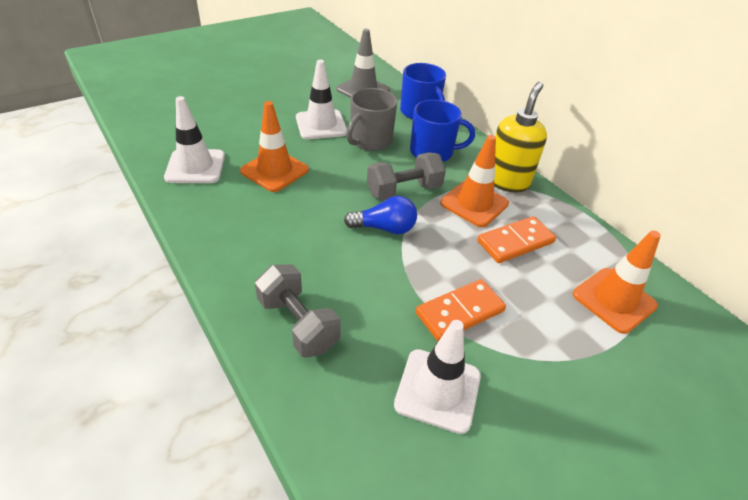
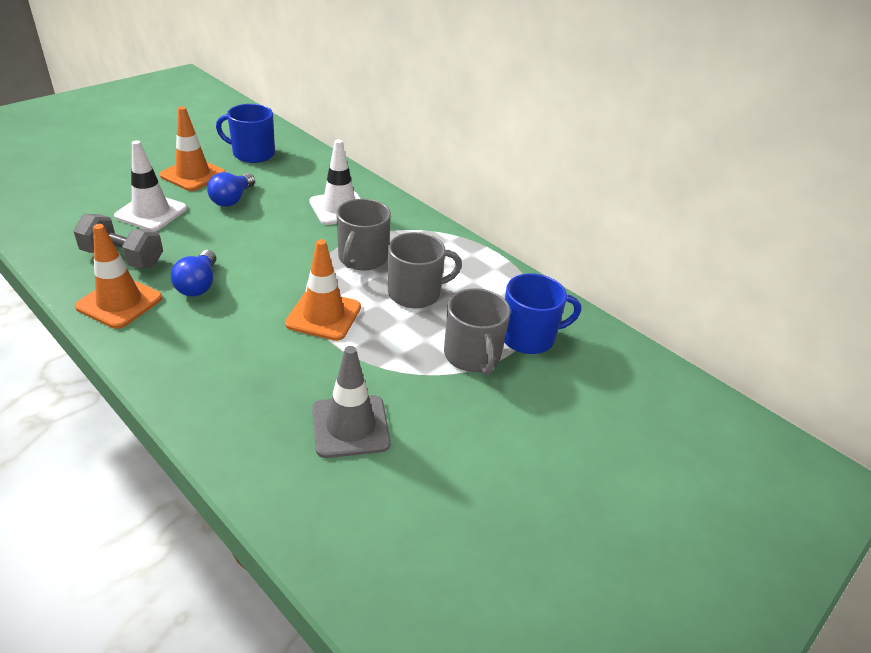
blue light bulb: [344,196,417,234] = 1 -> [171,250,216,297] [207,172,255,207] = 2
grey dumbbell: [255,264,341,358] [367,152,446,200] = 2 -> [73,214,163,269] = 1
grey mug: [346,88,397,151] = 1 -> [336,199,391,271] [388,232,462,308] [444,288,511,375] = 3
orange domino: [416,279,506,341] [477,216,556,263] = 2 -> none = 0
white traffic cone: [164,96,225,183] [296,60,347,139] [394,320,481,434] = 3 -> [114,140,187,231] [309,139,361,225] = 2
yellow soap dispenser: [494,82,547,192] = 1 -> none = 0

